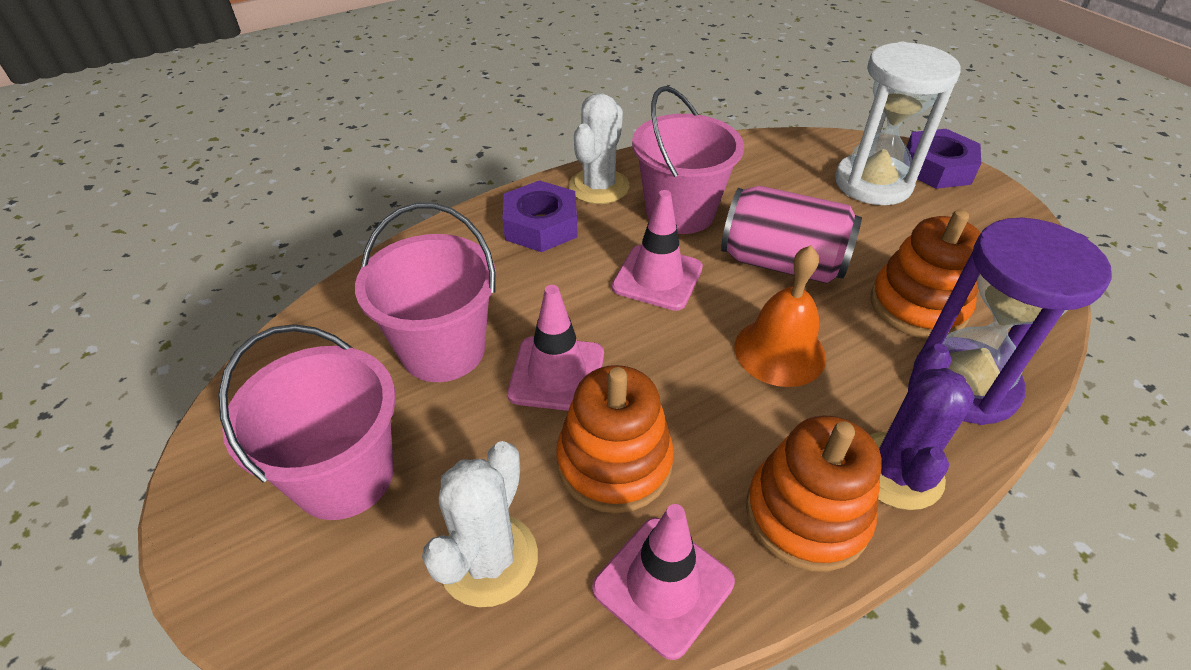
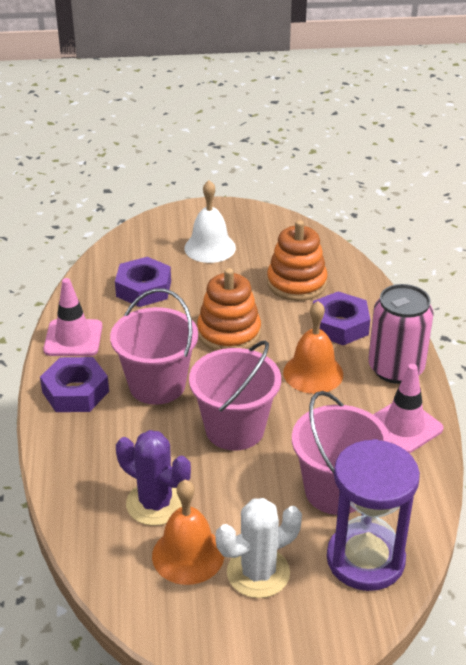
orange bell: [735,245,826,387] = 1 -> [152,480,224,585] [283,301,343,394] = 2
orange stacking toy: [556,365,674,513] [746,415,882,572] [870,209,981,339] = 3 -> [197,268,261,351] [267,220,328,301] = 2
pink traffic cone: [507,285,604,411] [592,504,735,660] [612,190,703,311] = 3 -> [43,278,102,356] [373,364,444,453] = 2
purple nut: [502,180,577,252] [906,129,981,189] = 2 -> [40,357,109,412] [115,257,171,307] [313,291,370,345] = 3
white bell: none = 0 -> [184,180,236,263] = 1
white cactus: [422,441,538,607] [569,93,629,204] = 2 -> [215,498,302,598] = 1
white hourglass: [835,41,961,205] = 1 -> none = 0

